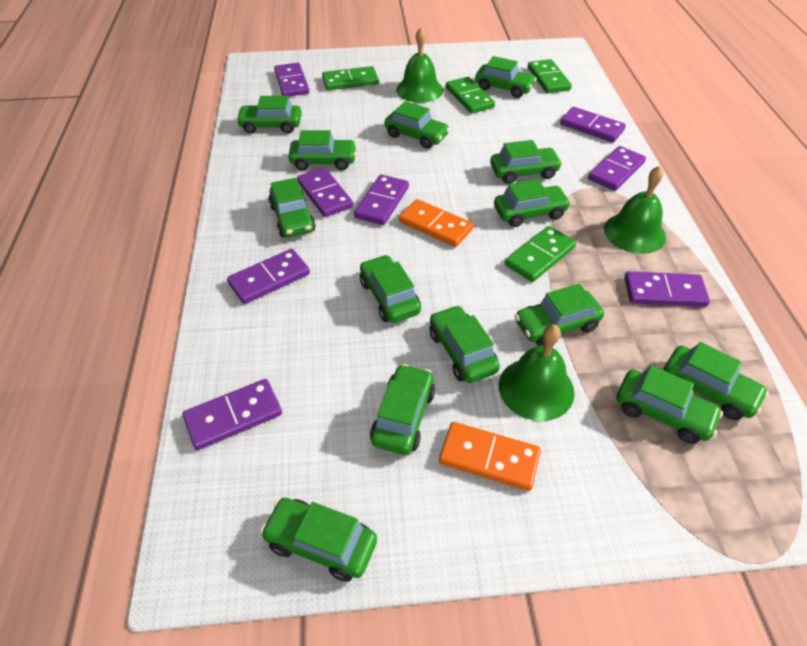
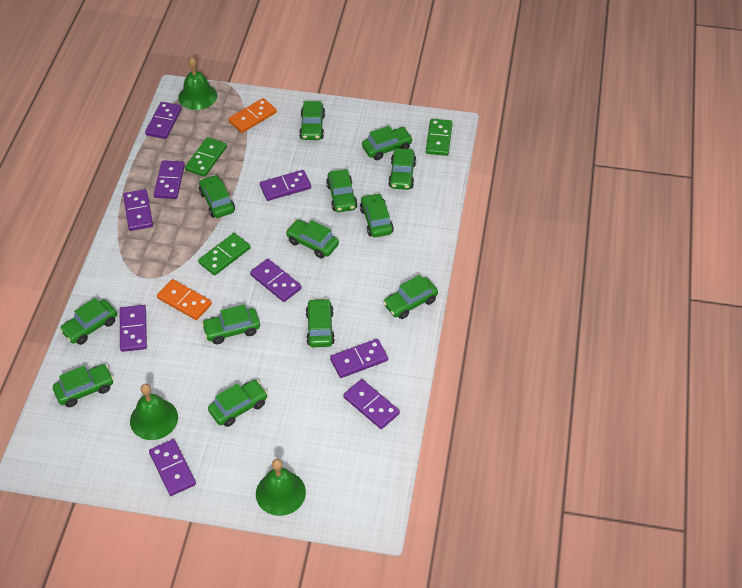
green car: [236,96,302,134] [260,498,377,582] [268,178,316,237] [288,130,357,171] [360,255,421,323] [370,364,435,455] [384,101,450,149] [429,305,500,383] [475,56,537,98] [490,140,562,184] [494,179,571,227] [515,284,604,346] [617,365,723,444] [664,342,769,420] = 14 -> [53,364,114,407] [60,298,117,345] [199,175,235,218] [201,304,260,344] [208,380,268,427] [286,220,339,259] [299,101,325,140] [306,298,335,347] [326,169,358,212] [360,193,394,237] [362,126,413,160] [383,275,438,319] [388,148,416,190] = 13
green domino: [322,66,379,90] [446,77,495,113] [505,226,576,282] [528,59,572,93] = 4 -> [185,137,227,177] [198,233,251,276] [426,119,453,156] = 3
purple domino: [183,379,282,450] [227,249,310,304] [274,63,309,97] [297,167,353,217] [354,174,409,225] [560,107,626,143] [588,146,646,191] [624,271,710,307] = 8 -> [120,305,147,352] [123,189,153,231] [145,102,182,139] [149,439,196,496] [154,160,185,199] [250,259,302,302] [260,170,311,201] [330,339,388,378] [343,379,400,429] = 9

